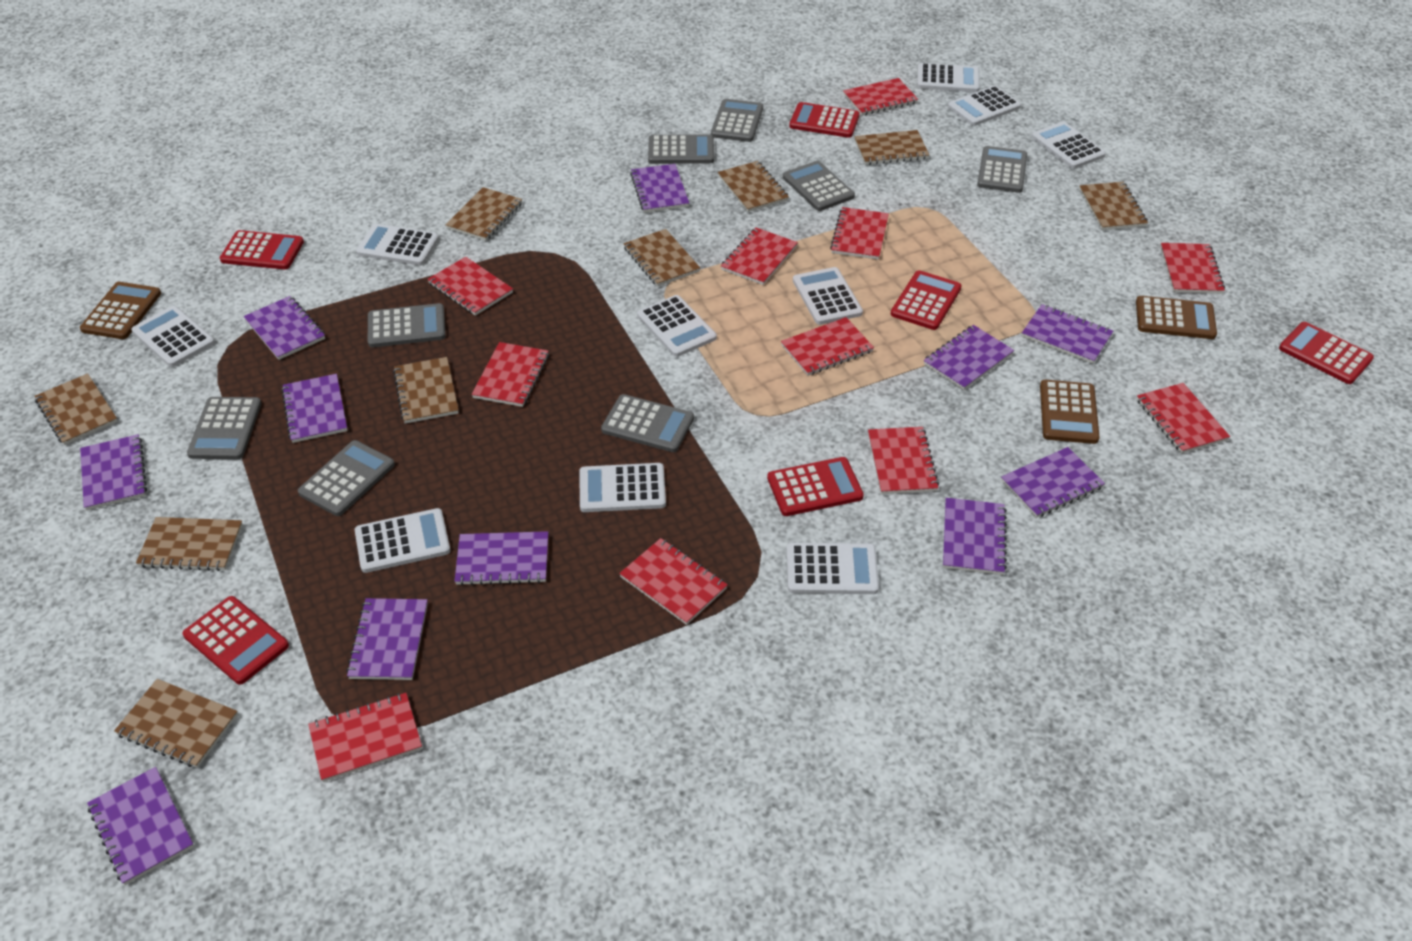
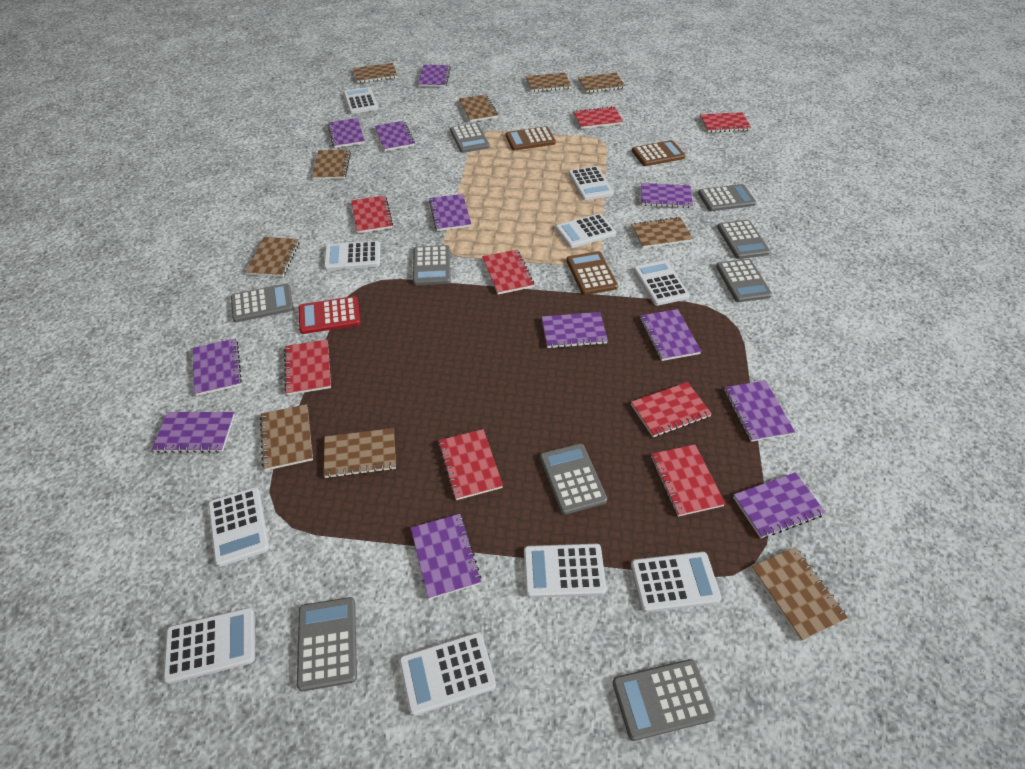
brown notebook: [35,373,118,445] [114,679,238,768] [136,517,243,571] [393,357,459,424] [445,187,522,241] [624,229,700,287] [718,161,789,212] [854,130,929,165] [1079,182,1148,230] = 9 -> [246,237,299,277] [260,404,313,471] [312,150,351,180] [323,428,396,478] [353,63,397,83] [459,94,498,122] [526,73,571,92] [578,73,625,93] [631,217,693,248] [751,547,848,641] = 10
grey calculator: [187,397,262,459] [298,440,395,516] [368,303,446,347] [601,394,694,452] [648,134,714,164] [711,99,763,142] [783,161,855,211] [977,146,1027,193] = 8 -> [231,283,294,322] [297,597,357,691] [413,245,451,285] [450,123,490,153] [540,443,607,515] [613,659,716,741] [698,184,756,211] [716,259,772,302] [717,220,770,259] = 9
purple notebook: [80,434,147,510] [87,767,194,885] [244,296,325,360] [281,374,348,443] [346,598,428,680] [455,531,548,586] [630,164,689,213] [924,325,1014,390] [943,498,1007,575] [1001,447,1105,518] [1022,304,1113,364] = 11 -> [152,412,235,453] [193,338,242,396] [328,118,365,148] [375,121,415,151] [411,514,482,599] [418,65,451,87] [429,194,471,231] [542,312,608,348] [640,309,701,361] [641,183,693,208] [725,381,795,442] [733,472,826,538] = 12
red calculator: [183,596,289,685] [220,230,304,269] [767,457,864,516] [789,102,860,138] [891,270,962,330] [1279,322,1374,384] = 6 -> [299,296,361,334] = 1
red notebook: [308,693,422,782] [427,257,513,316] [472,342,549,407] [619,538,728,625] [721,228,798,285] [781,317,874,376] [830,207,889,259] [843,78,918,115] [868,427,939,494] [1137,383,1230,454] [1160,243,1225,294] = 11 -> [284,340,331,395] [351,195,393,233] [438,429,503,500] [482,250,534,295] [573,106,623,129] [631,382,712,437] [651,444,725,517] [700,112,751,133] = 8

